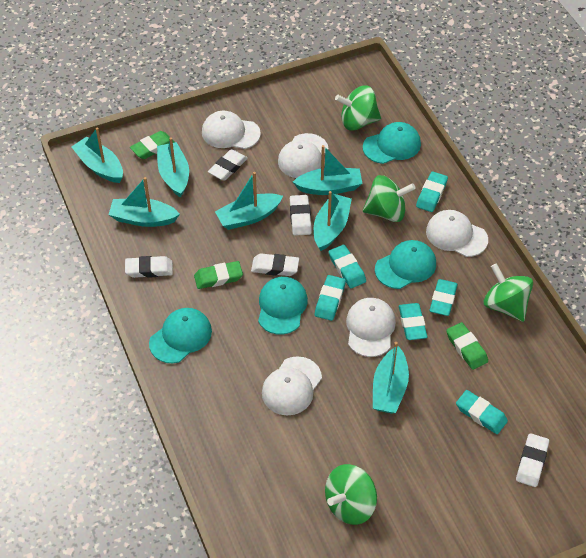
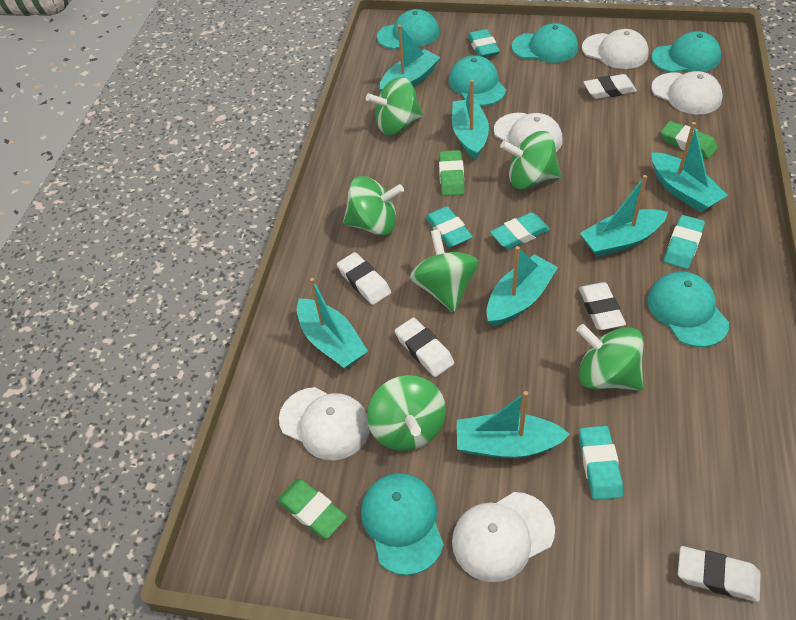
green spinning top: [325,464,377,525] [335,85,381,131] [363,175,416,222] [484,263,533,322] = 4 -> [343,176,404,235] [366,77,423,135] [367,375,446,451] [410,229,479,312] [500,131,561,190] [576,324,644,391] = 6
turquoise cap: [149,308,212,363] [258,277,308,335] [363,122,421,164] [375,240,436,289] = 4 -> [361,473,444,575] [377,9,440,49] [449,55,506,106] [512,23,578,63] [647,272,729,347] [651,31,721,73] = 6
turquoise eraser: [315,275,346,321] [329,245,366,288] [399,303,427,340] [416,171,448,212] [430,279,458,316] [456,390,508,434] = 6 -> [425,206,473,247] [468,29,500,57] [490,212,550,249] [579,426,623,500] [664,215,705,269] = 5

